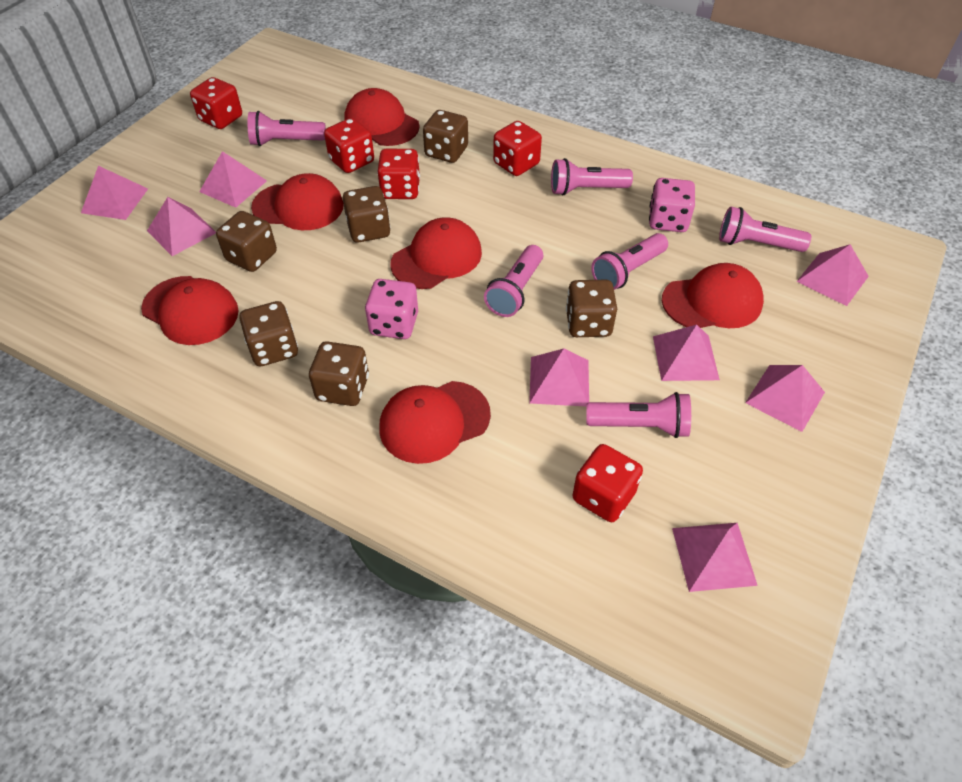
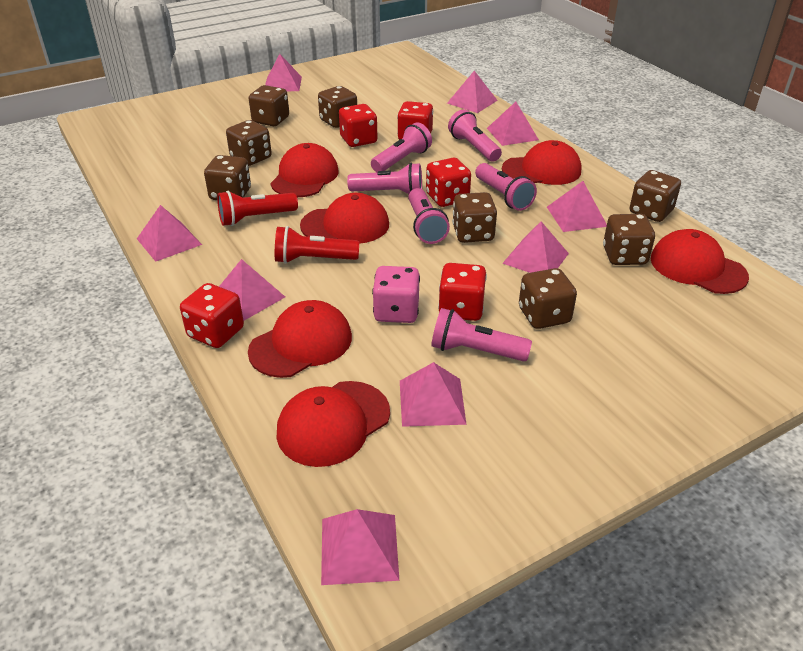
brown dice: [216,211,277,272] [239,301,298,366] [309,341,369,406] [343,186,391,243] [423,110,468,163] [566,280,617,337] = 6 -> [204,155,251,200] [226,120,272,166] [249,85,289,126] [318,86,357,128] [452,192,497,243] [519,268,577,329] [603,214,655,265] [630,170,681,222] = 8
pink dice: [365,279,418,339] [649,178,695,232] = 2 -> [372,266,420,323] = 1
pink pyramid: [81,166,148,220] [147,197,216,256] [199,151,267,208] [529,348,589,407] [653,325,720,381] [672,523,758,592] [745,365,825,432] [797,244,869,306] = 8 -> [137,205,202,262] [219,259,285,320] [265,54,302,91] [321,509,399,585] [400,362,467,427] [447,71,498,113] [487,102,539,146] [502,221,569,273] [547,181,607,232] = 9
red flashlight: none = 0 -> [217,191,298,226] [275,226,359,264] = 2

